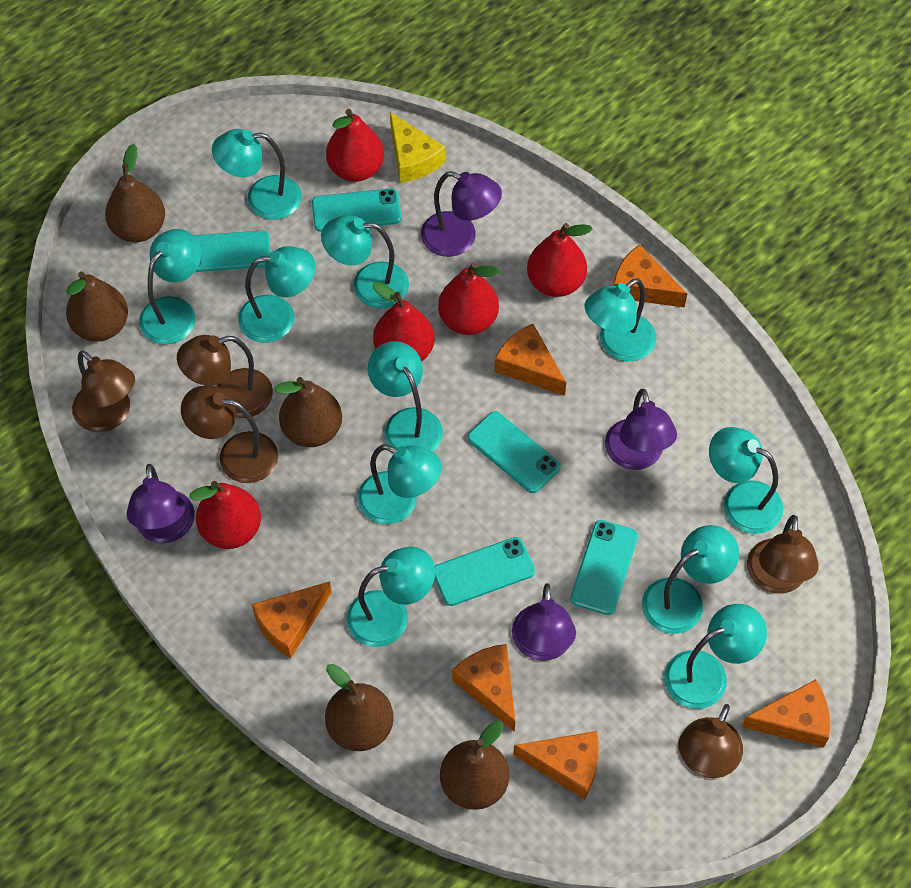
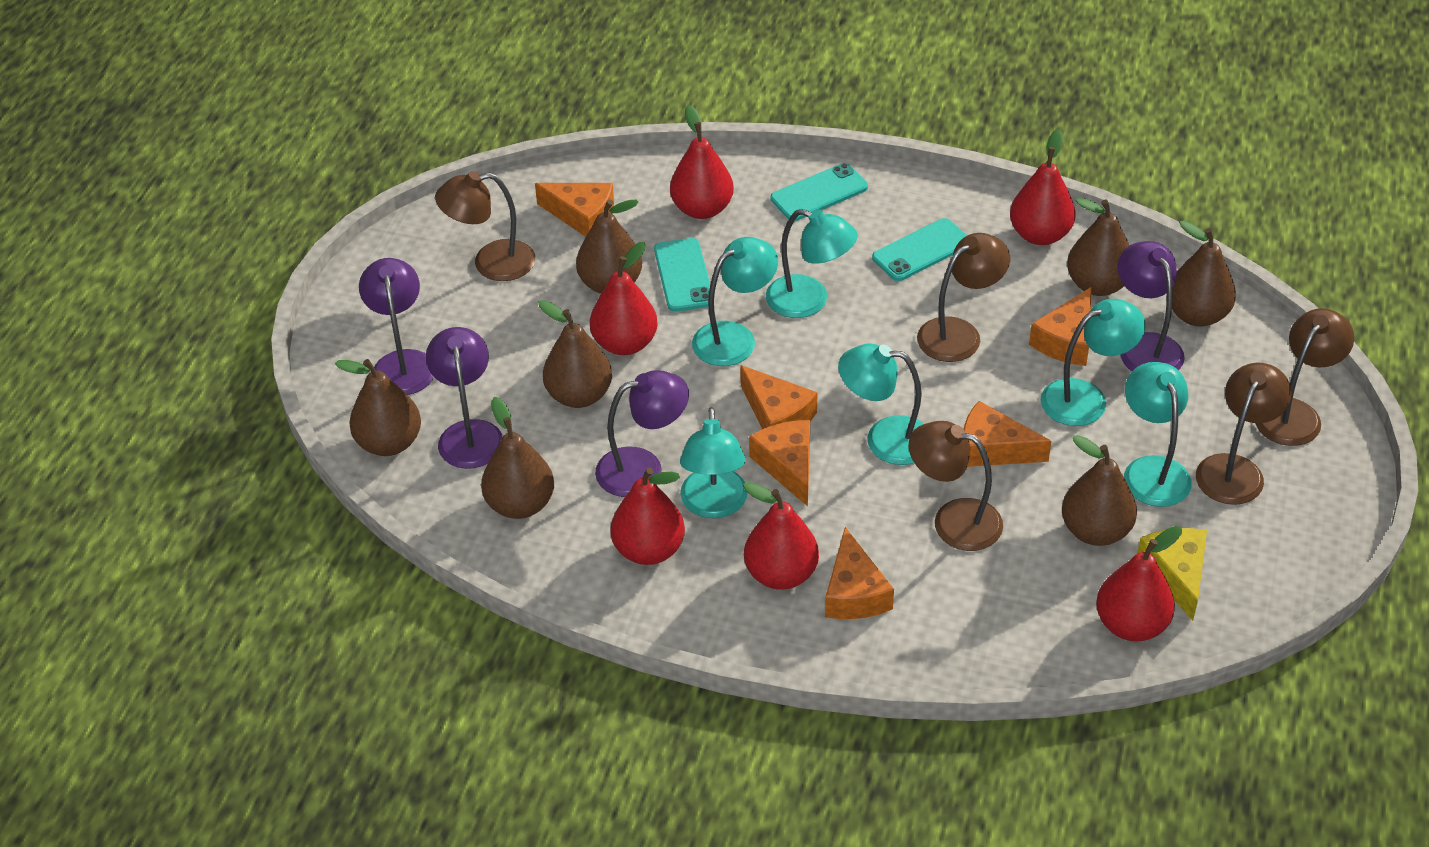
brown pear: [66,272,128,341] [105,144,165,242] [274,377,342,447] [325,664,394,751] [440,721,509,810] = 5 -> [335,359,421,456] [481,397,554,519] [539,300,612,408] [576,200,642,294] [1062,435,1137,546] [1067,198,1130,296] [1172,220,1236,327] = 7
red pear: [189,481,261,549] [326,109,384,182] [373,282,435,361] [438,262,500,335] [527,223,592,297] = 5 -> [590,242,658,355] [611,467,685,565] [670,105,734,219] [743,482,819,590] [1010,129,1076,245] [1096,526,1182,641] = 6
turquoise lamp: [139,229,201,344] [212,129,302,220] [238,246,316,342] [321,215,409,309] [346,547,435,647] [357,444,442,524] [368,341,443,452] [585,278,656,361] [642,525,739,634] [664,604,767,709] [709,427,783,534] = 11 -> [680,407,748,519] [692,237,778,366] [766,209,858,318] [838,343,924,465] [1041,299,1146,426] [1124,362,1192,507] = 6
turquoise phone: [194,230,270,272] [312,188,401,232] [435,537,535,606] [468,411,561,493] [570,520,638,615] = 5 -> [654,238,710,312] [771,163,868,221] [872,218,967,281] = 3

